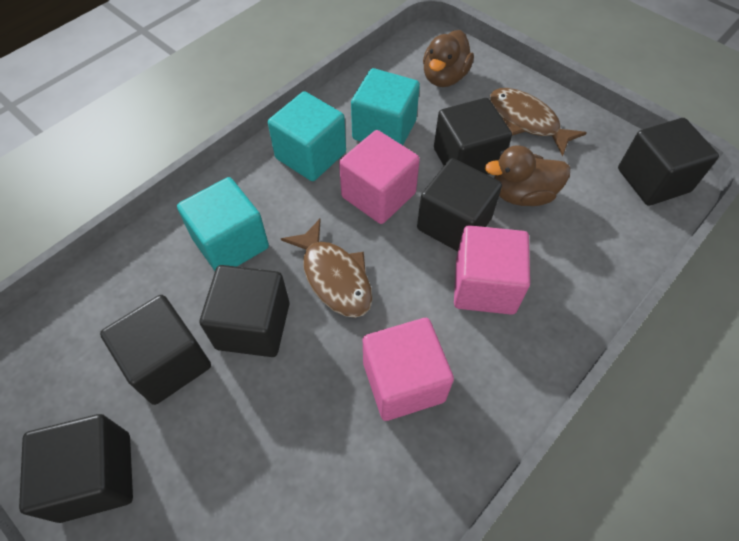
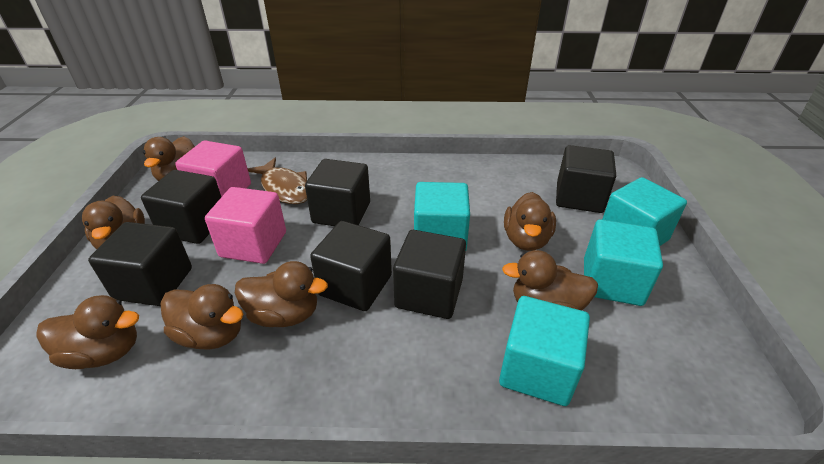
brown duck: [423,30,474,87] [485,145,570,206] = 2 -> [36,295,139,369] [82,196,145,249] [143,136,195,181] [161,284,244,350] [235,261,328,327] [502,250,598,311] [504,192,556,251] = 7
brown fish: [281,219,373,318] [490,88,587,156] = 2 -> [247,158,307,204] = 1
pink cube: [339,130,420,224] [363,318,454,421] [454,225,530,315] = 3 -> [175,140,251,197] [205,187,286,264] = 2
turquoise cube: [177,177,269,271] [268,91,346,181] [351,68,420,145] = 3 -> [414,182,470,250] [499,296,590,406] [584,219,663,306] [602,177,687,246] = 4

